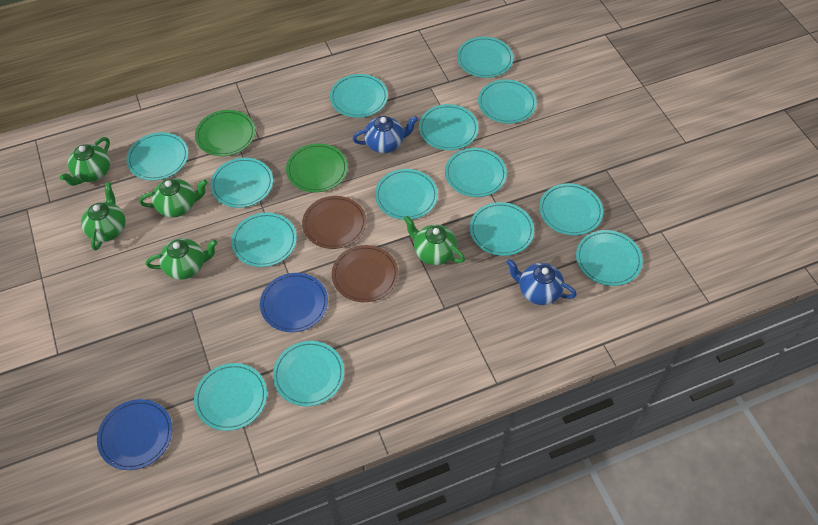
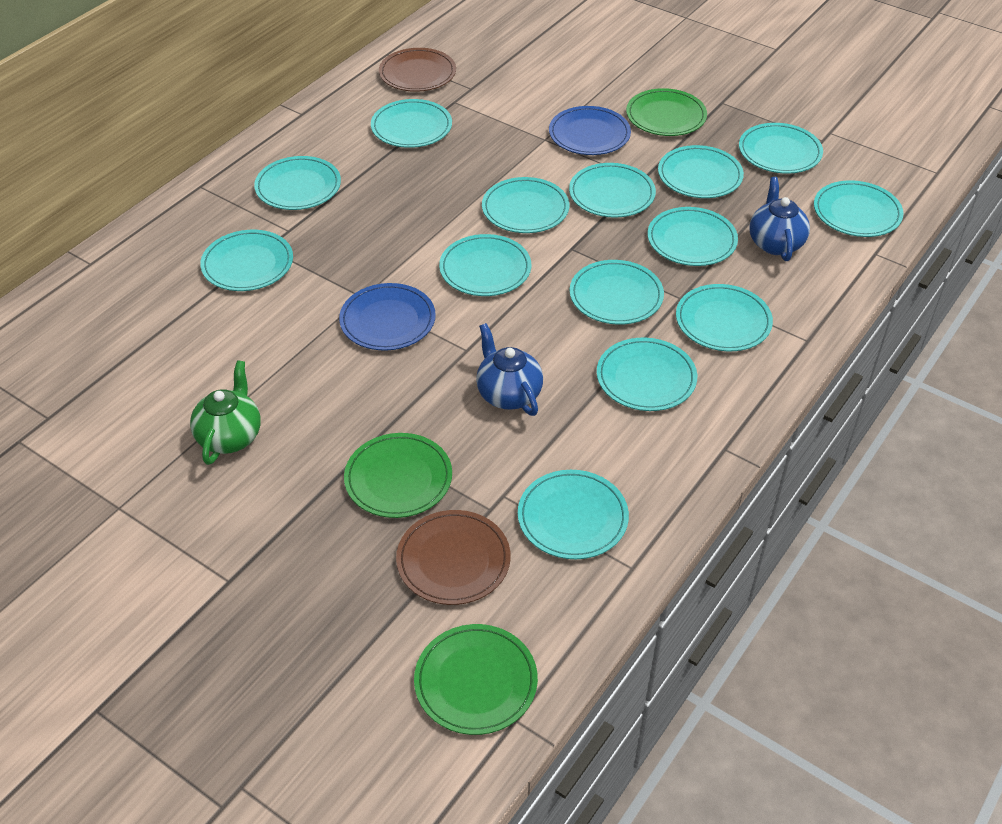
green plate: [195,110,255,156] [286,143,348,192] = 2 -> [344,433,452,518] [414,624,538,735] [626,88,707,136] = 3
green teapot: [59,137,110,186] [81,183,126,250] [139,178,208,217] [146,238,217,280] [404,216,465,265] = 5 -> [190,360,261,465] = 1

